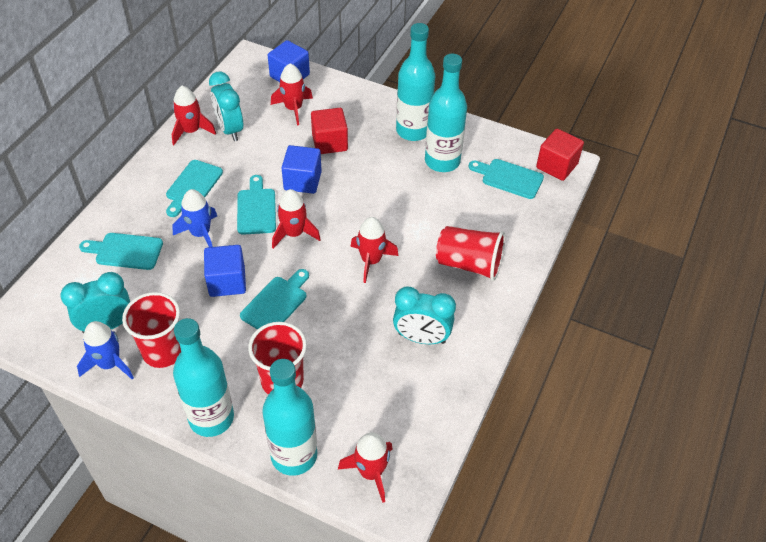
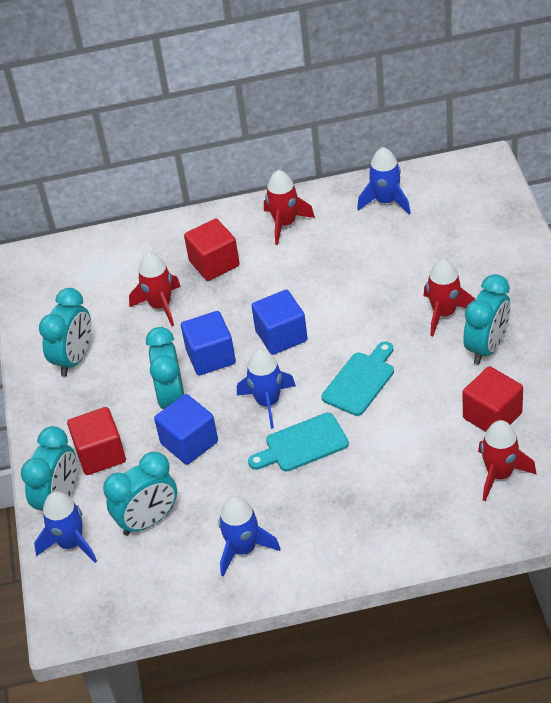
blue rocket: [77,321,134,380] [172,189,217,247] = 2 -> [34,491,97,563] [218,496,281,576] [237,349,296,429] [357,147,411,214] = 4
red cube: [311,108,348,154] [536,129,584,181] = 2 -> [67,407,126,475] [184,219,240,281] [463,366,523,432] = 3
red cup: [122,292,181,368] [248,322,307,395] [436,226,505,281] = 3 -> none = 0
red rocket: [172,86,216,145] [271,63,313,125] [272,189,321,249] [338,432,392,503] [351,217,399,283] = 5 -> [129,253,181,326] [264,170,315,245] [424,259,475,336] [478,420,536,501] = 4
turquoise bottle: [173,318,234,437] [262,359,317,476] [396,23,435,141] [425,54,467,172] = 4 -> none = 0
turquoise clock: [61,272,130,333] [209,72,243,141] [393,287,456,344] = 3 -> [21,426,77,511] [39,288,91,376] [103,452,177,536] [146,327,184,409] [463,274,510,364] = 5
turquoise cutting board: [79,233,163,270] [166,160,223,217] [237,175,276,235] [240,269,309,329] [468,159,544,199] = 5 -> [248,413,349,471] [322,342,394,416] = 2

